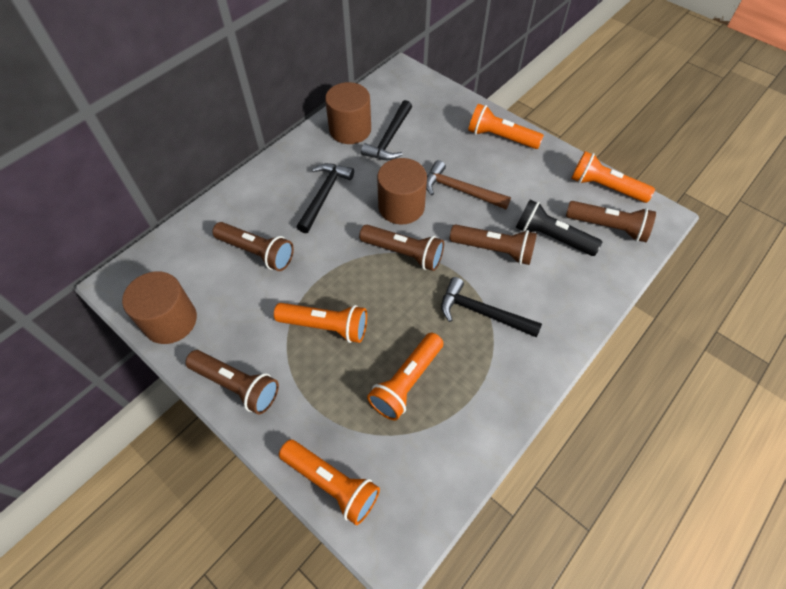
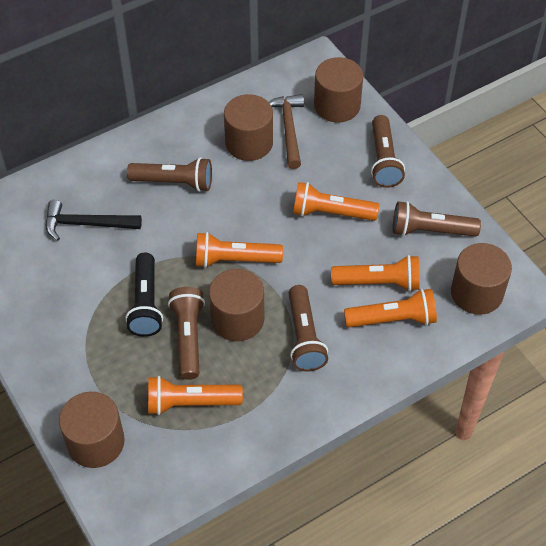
black hammer: [297,163,354,233] [361,100,412,160] [441,277,542,338] = 3 -> [46,200,142,241] = 1
brown cylinder: [122,271,197,344] [325,82,371,144] [377,158,427,225] = 3 -> [59,392,125,468] [209,269,264,341] [224,94,273,161] [314,57,363,122] [451,243,512,315] = 5

